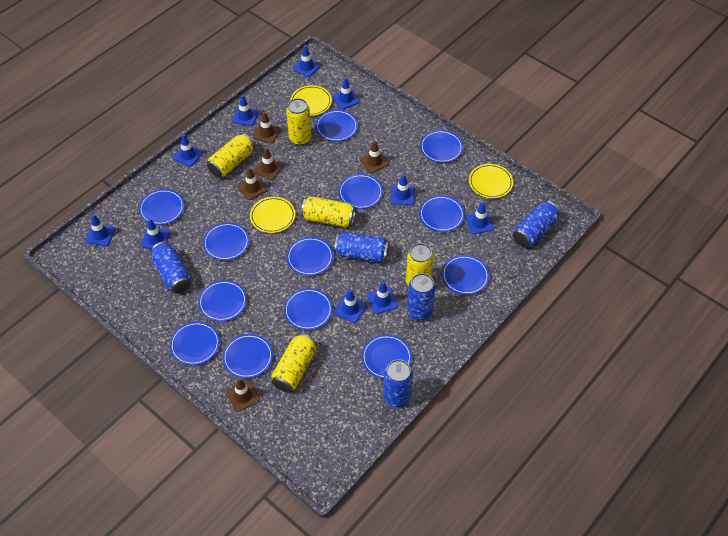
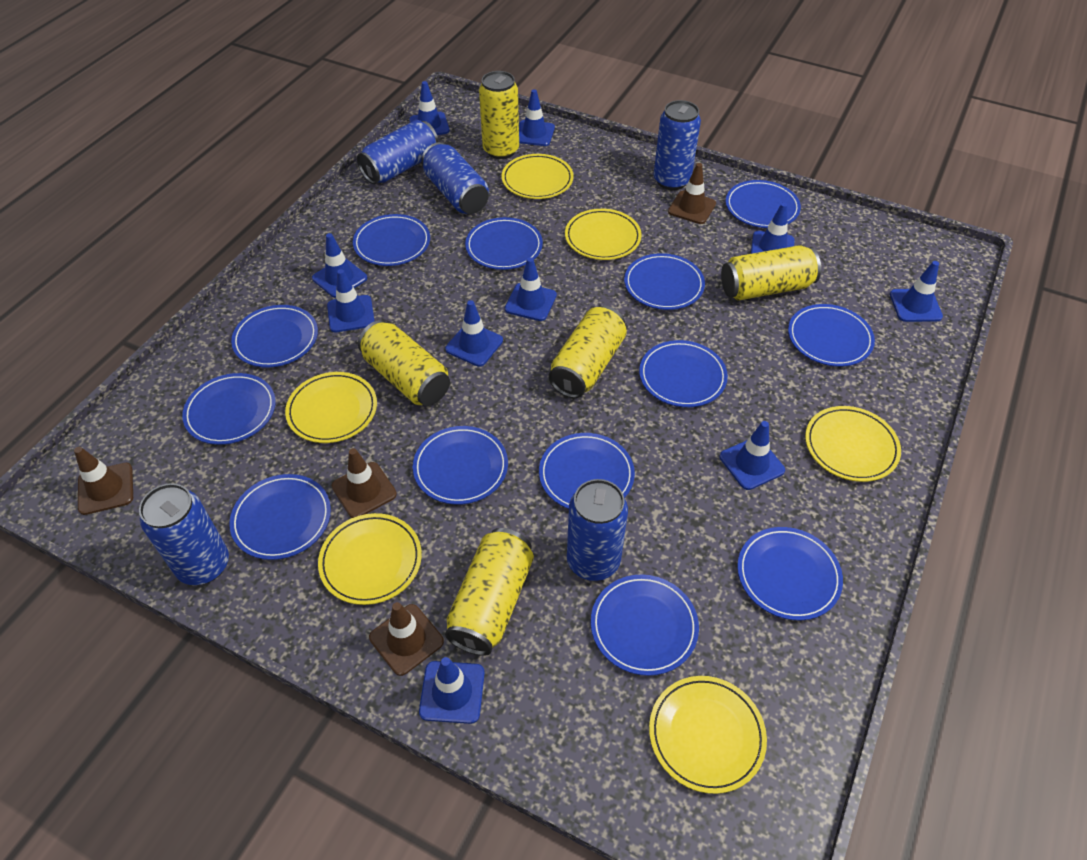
brown traffic cone: [226,378,260,412] [237,167,267,200] [253,112,281,144] [254,147,283,180] [360,140,389,173] = 5 -> [74,447,133,515] [332,448,397,518] [369,602,444,676] [668,163,716,224] = 4
yellow plate: [250,197,295,233] [290,85,332,116] [469,164,513,198] = 3 -> [285,372,377,443] [318,513,422,605] [502,154,574,199] [565,209,642,260] [649,676,767,794] [805,406,901,482] = 6

